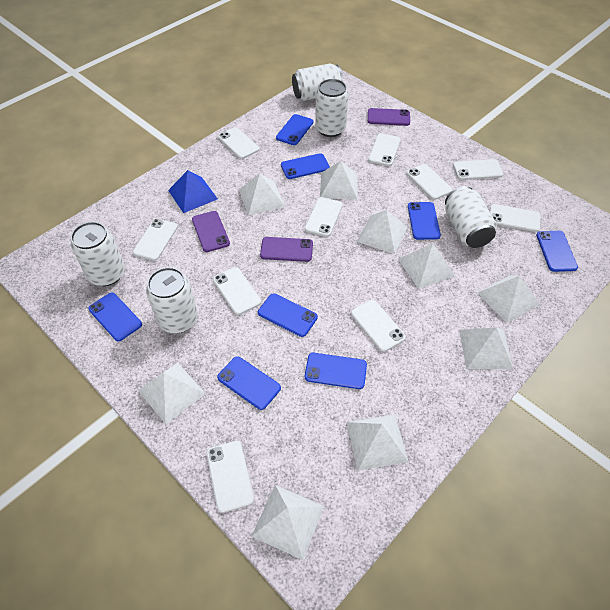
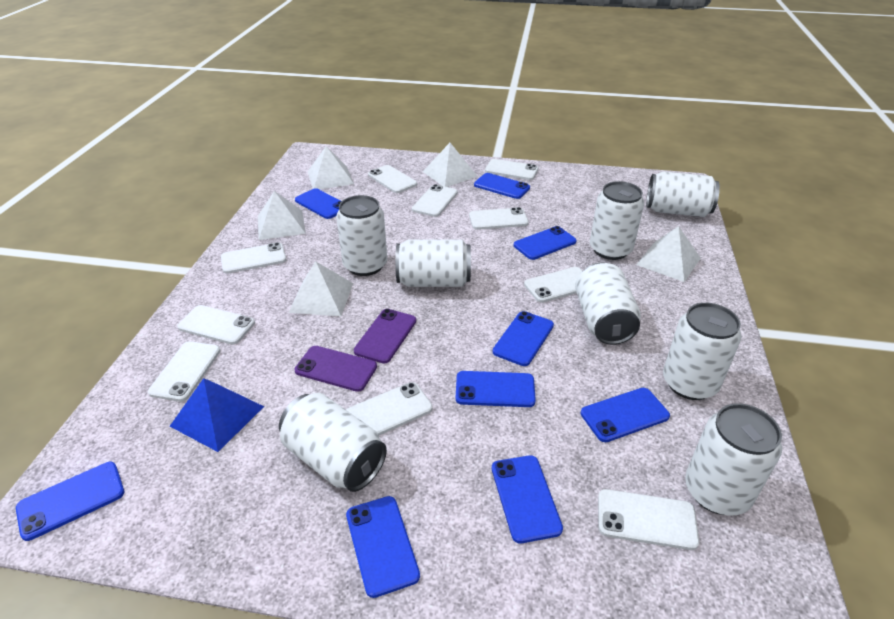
blue phone: [88,293,142,341] [217,356,281,410] [258,293,318,337] [276,114,313,145] [281,153,330,179] [305,353,367,389] [408,202,441,240] [536,231,578,272] = 8 -> [16,462,124,541] [295,188,342,219] [346,496,420,598] [456,371,536,407] [474,173,530,199] [492,455,563,543] [493,311,554,366] [514,226,577,260] [581,388,670,442] = 9
purple phone: [192,211,230,252] [260,237,313,262] [368,108,410,126] = 3 -> [295,346,377,392] [354,309,416,363] = 2
white can: [71,222,125,286] [146,267,198,333] [292,64,343,101] [315,79,349,137] [445,186,497,248] = 5 -> [279,393,387,492] [336,195,387,276] [395,239,471,287] [575,263,641,345] [590,181,644,260] [646,172,720,217] [663,303,741,400] [685,403,782,515] = 8
white pyramid: [139,363,206,424] [239,173,285,215] [251,485,325,560] [320,161,358,200] [347,414,409,471] [357,210,407,254] [398,244,455,289] [459,327,513,369] [477,275,539,323] = 9 -> [258,191,306,240] [288,261,353,316] [308,146,354,189] [423,143,478,187] [636,226,701,282] = 5

